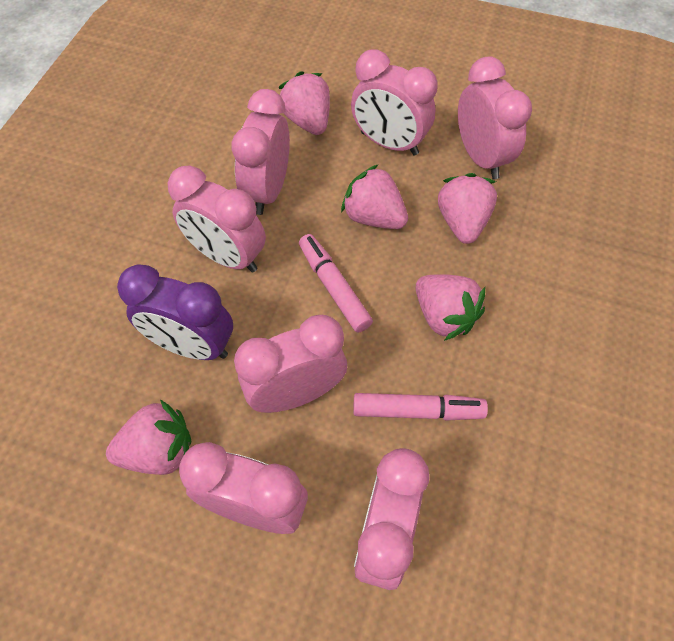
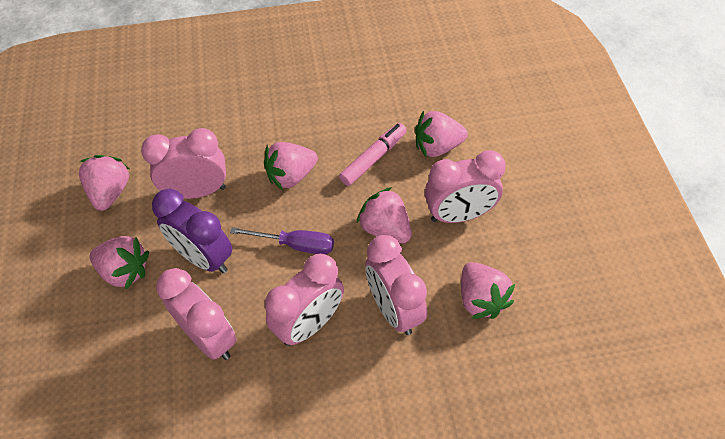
pink clock: [168,166,266,273] [179,442,308,534] [231,89,290,215] [234,315,347,413] [351,50,438,155] [354,448,429,590] [458,56,532,179] = 7 -> [141,128,226,199] [156,268,236,360] [265,254,344,346] [365,235,427,335] [425,150,506,223] = 5
pink marker: [299,234,373,333] [353,393,488,421] = 2 -> [339,123,407,186] = 1
pink strawberry: [106,399,191,475] [278,71,330,135] [341,164,408,229] [415,274,485,341] [438,173,497,244] = 5 -> [79,155,129,211] [90,236,149,289] [264,142,318,190] [357,187,412,243] [415,110,468,158] [461,262,515,319] = 6
purple screwdriver: none = 0 -> [230,227,334,255] = 1

